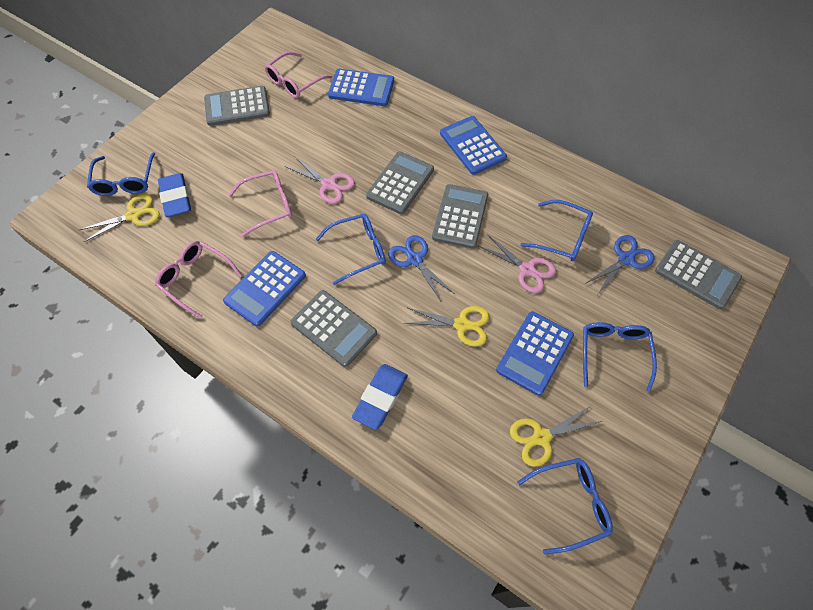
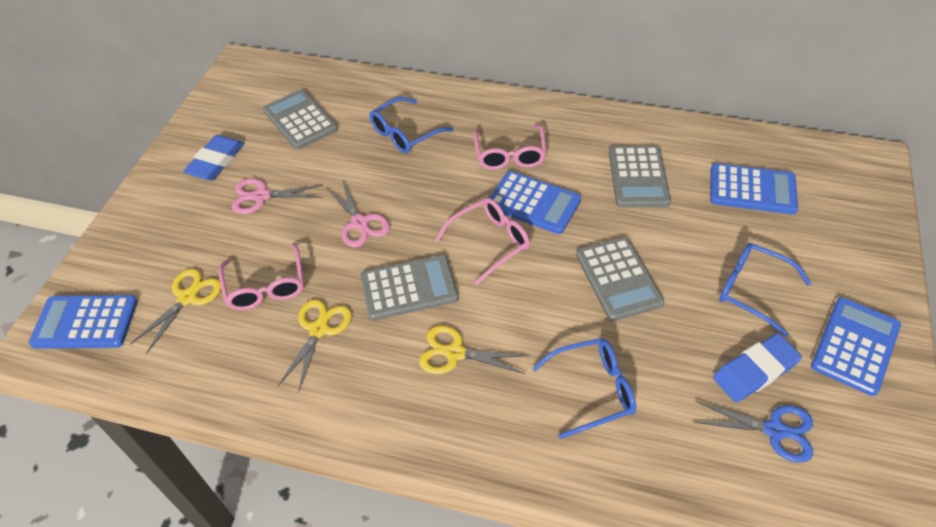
blue glasses: [87,152,155,196] [316,214,386,285] [517,458,613,554] [520,200,593,261] [583,322,657,392] = 5 -> [369,97,453,153] [532,338,636,439] [719,243,812,337] = 3
blue scissors: [388,235,455,301] [585,235,655,294] = 2 -> [693,401,813,463] = 1
grey calculator: [204,86,270,126] [290,290,377,367] [366,151,434,214] [432,184,488,249] [655,240,742,309] = 5 -> [263,89,338,149] [360,255,458,321] [576,237,664,321] [609,146,671,207] = 4

